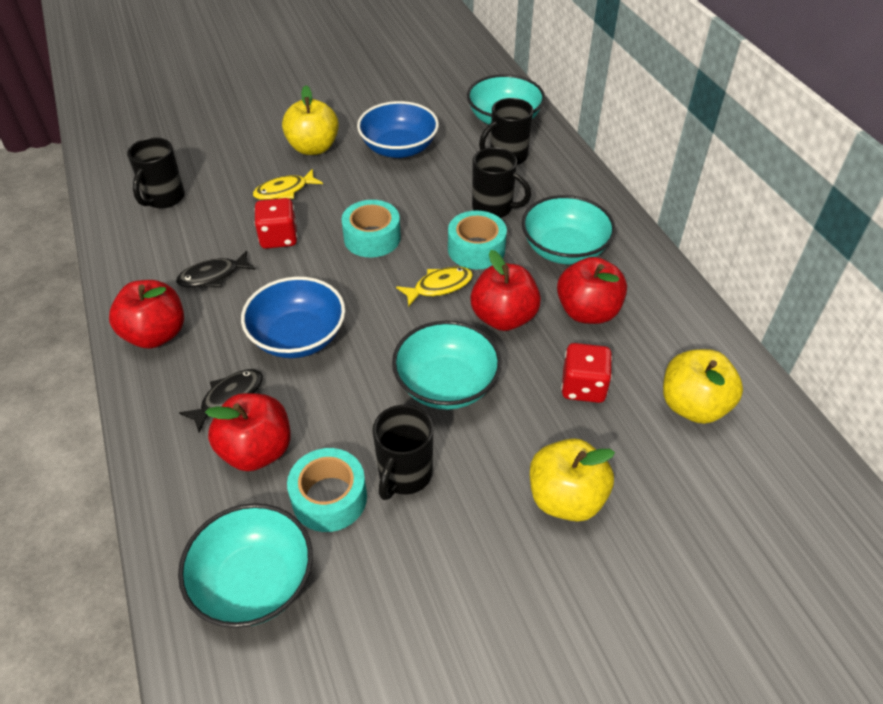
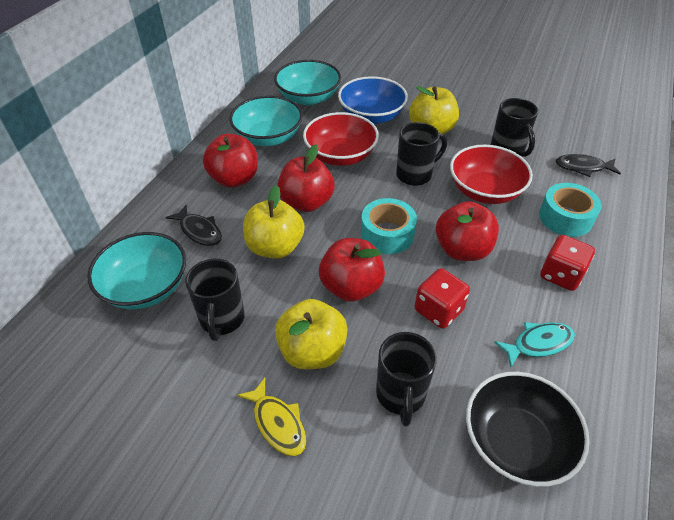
black bowl: none = 0 -> [466,372,590,487] = 1
blue bowl: [241,277,345,358] [357,101,439,158] = 2 -> [338,76,408,124] = 1
red bowl: none = 0 -> [303,112,379,166] [450,145,533,204] = 2
turquoise bowl: [178,503,313,628] [392,321,502,410] [467,74,545,124] [522,195,616,264] = 4 -> [87,232,186,309] [230,95,303,146] [274,60,341,105] = 3
turquoise fish: none = 0 -> [494,322,575,367] = 1
turquoise tape: [287,448,367,532] [342,200,401,258] [448,210,507,269] = 3 -> [361,198,417,254] [539,183,602,237] = 2
yellow fish: [253,169,323,200] [396,267,473,307] = 2 -> [237,378,307,456] = 1

